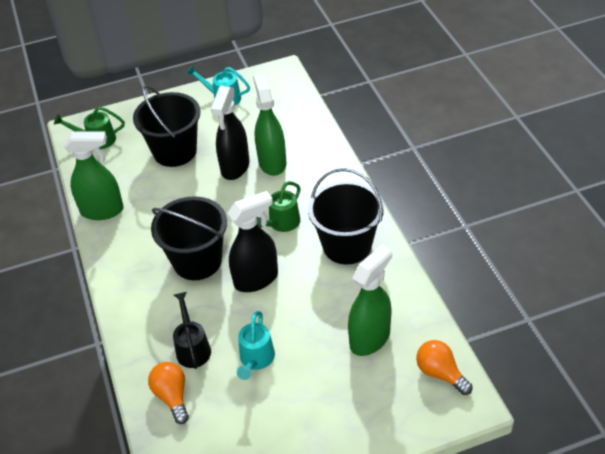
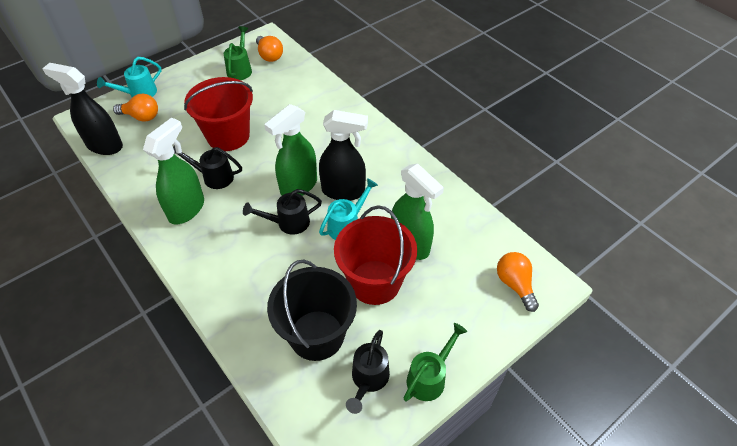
black bucket: [133,85,200,167] [151,196,227,280] [308,168,384,264] = 3 -> [267,260,357,361] = 1
black watering can: [173,292,211,369] = 1 -> [173,145,242,189] [243,189,322,235] [346,330,390,414] = 3
orange light bulb: [148,362,189,424] [416,340,473,395] = 2 -> [113,94,158,122] [256,36,283,62] [497,252,539,312] = 3
red bucket: none = 0 -> [184,77,253,151] [334,205,417,305] = 2

